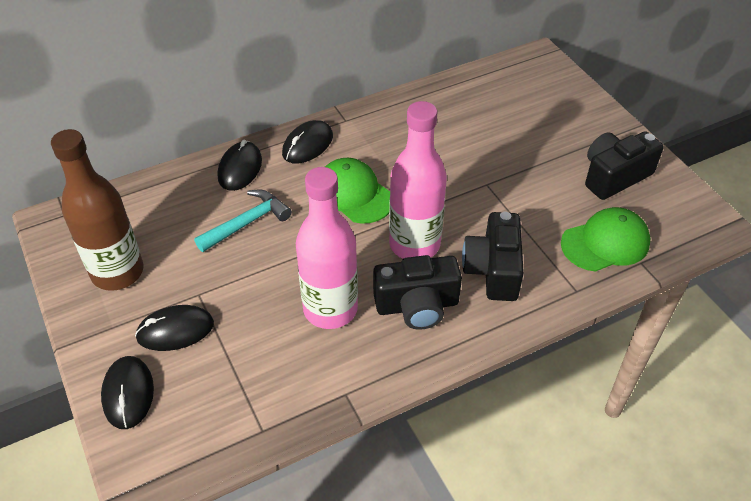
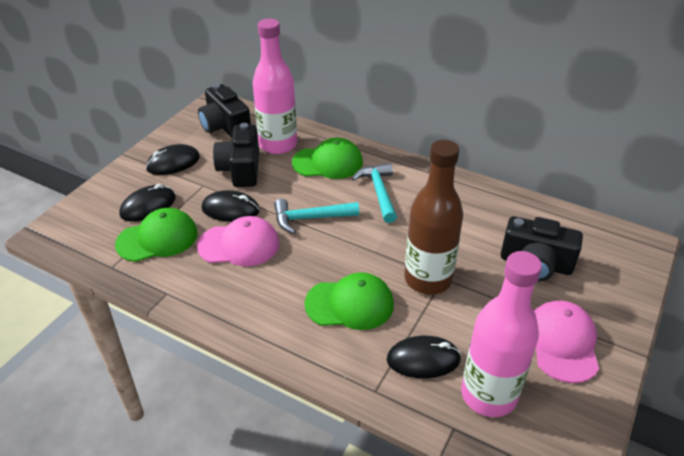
green cap: [325,158,390,224] [561,207,650,272] = 2 -> [115,208,198,262] [292,138,363,179] [304,272,394,330] = 3
pink cap: none = 0 -> [197,216,280,266] [534,301,599,383] = 2
turquoise hammer: [194,189,292,252] = 1 -> [274,199,359,234] [352,163,397,223] = 2

